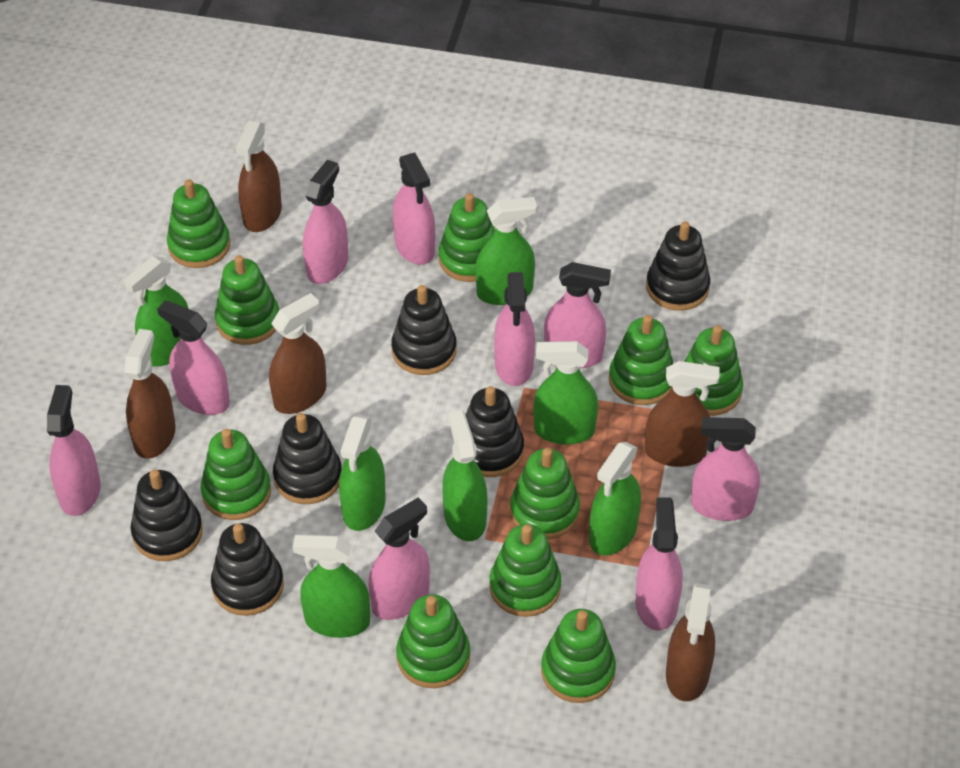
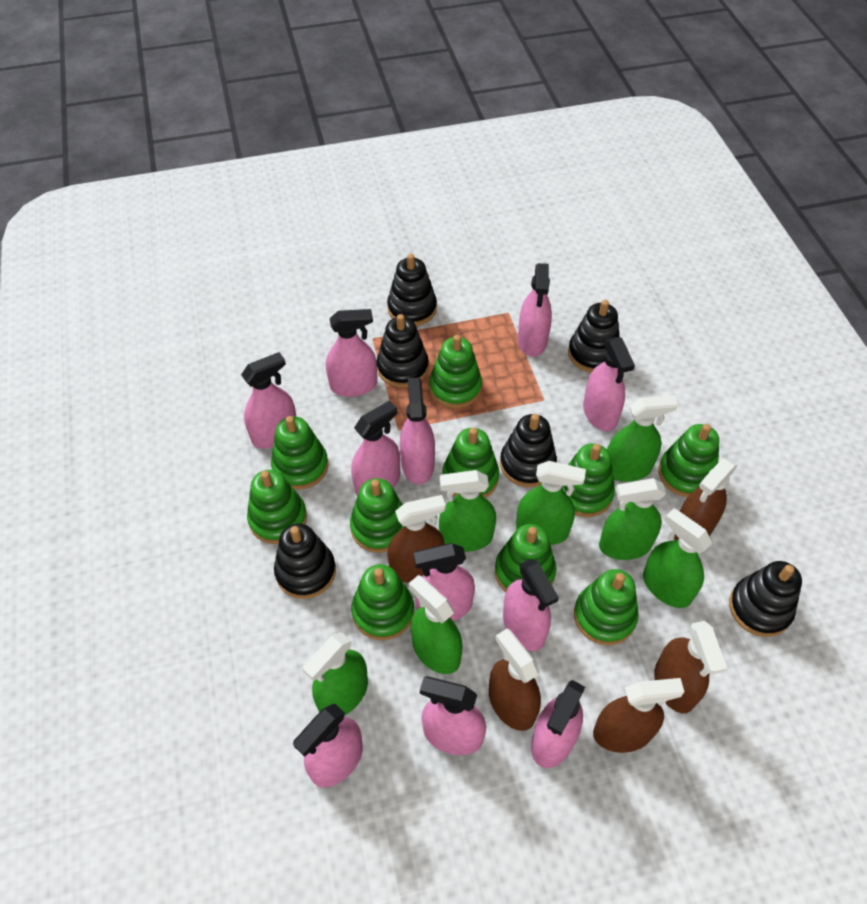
pink spray bottle: [47,385,101,516] [157,300,230,415] [303,160,348,284] [368,498,430,620] [393,152,435,265] [494,272,535,386] [544,262,611,368] [635,498,682,631] [691,417,760,521] = 9 -> [241,352,296,449] [293,704,363,788] [326,309,377,397] [351,400,400,496] [400,378,435,485] [414,543,475,621] [420,676,486,755] [503,559,559,651] [518,263,552,357] [531,680,585,768] [583,337,635,431] = 11

